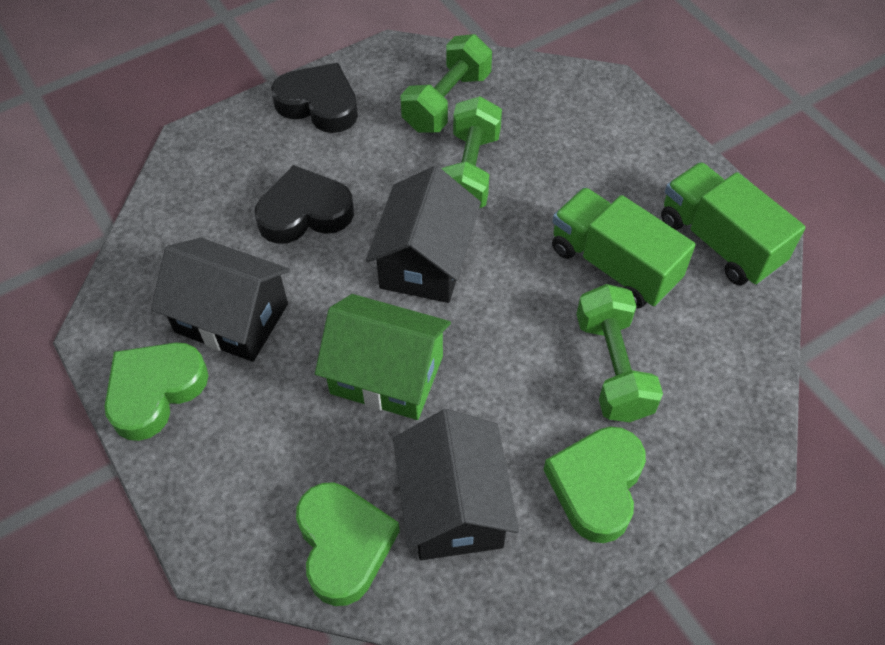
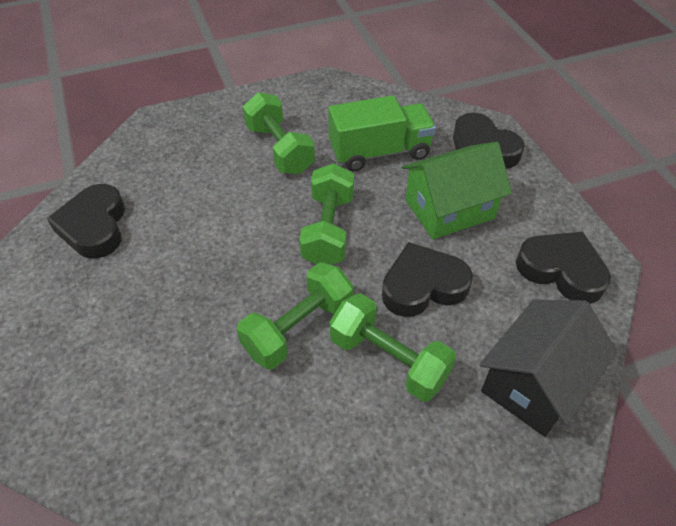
black heart: [255,165,354,244] [271,63,358,133] = 2 -> [47,184,125,259] [382,242,473,317] [453,113,525,169] [516,231,611,304] = 4
black house: [151,238,290,362] [366,166,481,303] [393,409,519,560] = 3 -> [480,300,617,437] = 1
green dumbbell: [400,34,492,133] [441,96,502,208] [576,284,663,422] = 3 -> [237,262,353,369] [243,92,315,174] [299,163,354,265] [330,293,456,402] = 4
green heart: [104,342,209,441] [296,482,400,606] [544,427,646,543] = 3 -> none = 0
green truck: [552,187,695,308] [661,162,805,285] = 2 -> [328,95,436,172] = 1

